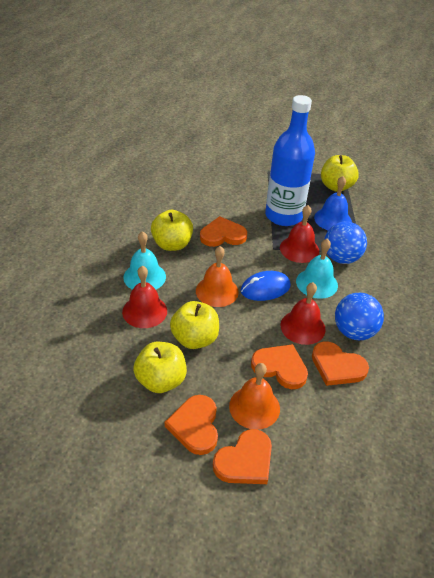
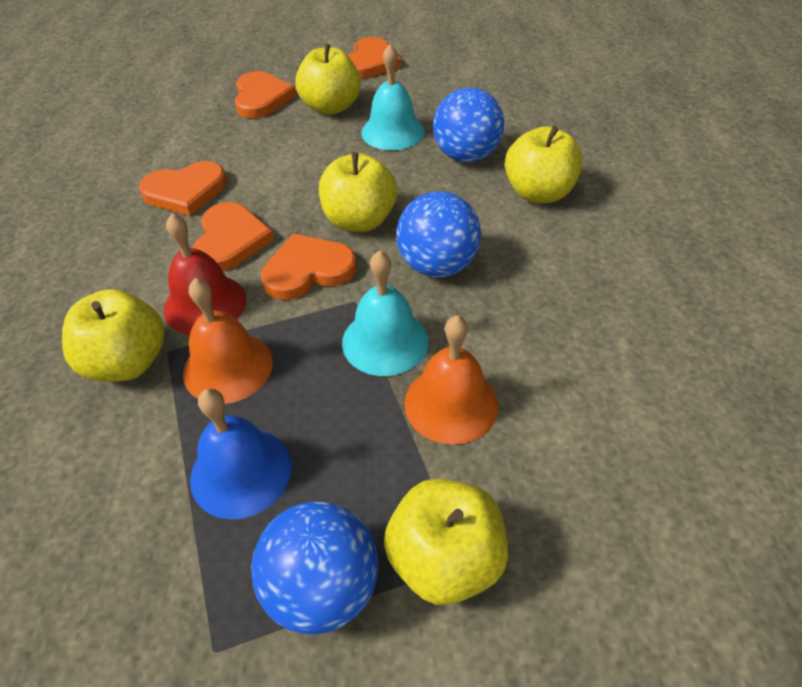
blue ball: [324,221,367,264] [335,293,384,340] = 2 -> [251,501,379,634] [396,191,481,277] [433,87,504,162] = 3
blue bottle: [265,95,315,226] = 1 -> none = 0
blue mouse: [240,271,291,301] = 1 -> none = 0
red bell: [122,266,167,328] [280,205,319,263] [280,282,326,345] = 3 -> [164,213,247,335] = 1
yellow apple: [133,342,187,393] [151,210,193,251] [170,301,219,349] [321,155,359,192] = 4 -> [62,289,165,382] [295,44,361,115] [319,152,397,232] [384,479,508,605] [505,126,583,203] = 5

